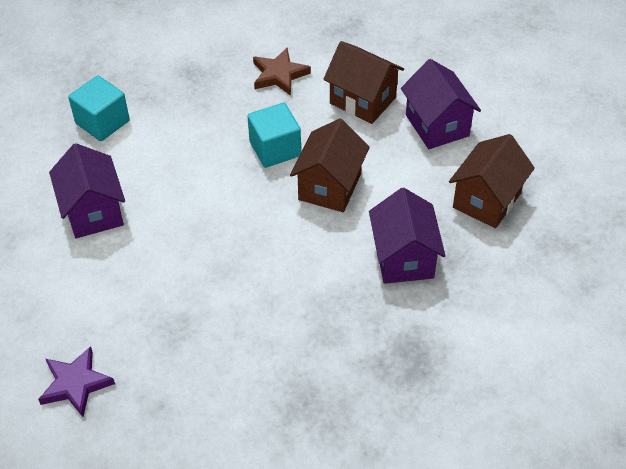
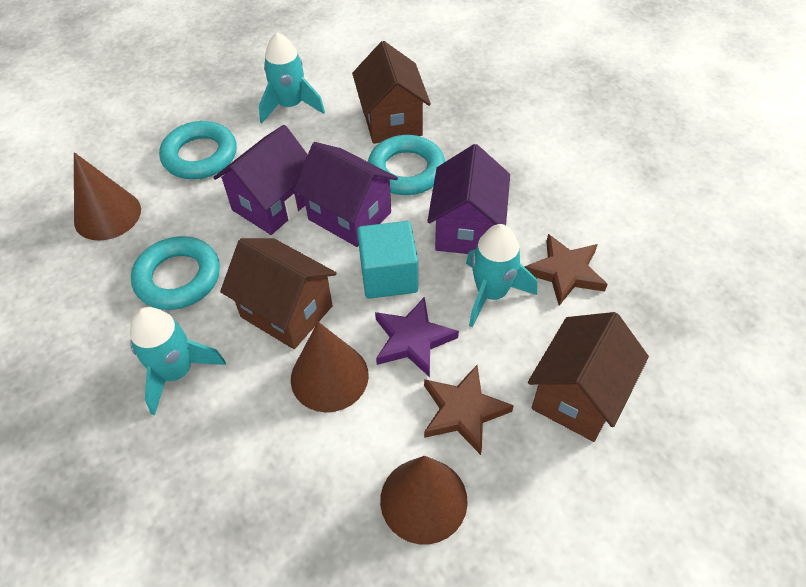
brown cone: none = 0 -> [74,152,141,241] [291,322,369,412] [380,456,468,544] = 3
brown star: [253,48,311,96] = 1 -> [424,365,514,455] [525,234,608,306] = 2
turquoise cube: [68,76,130,141] [247,103,301,168] = 2 -> [357,221,418,299] = 1
turquoise ring: none = 0 -> [131,236,220,310] [159,121,237,179] [368,135,445,195] = 3
turquoise rocket: none = 0 -> [130,307,226,415] [259,32,325,123] [466,224,537,327] = 3

